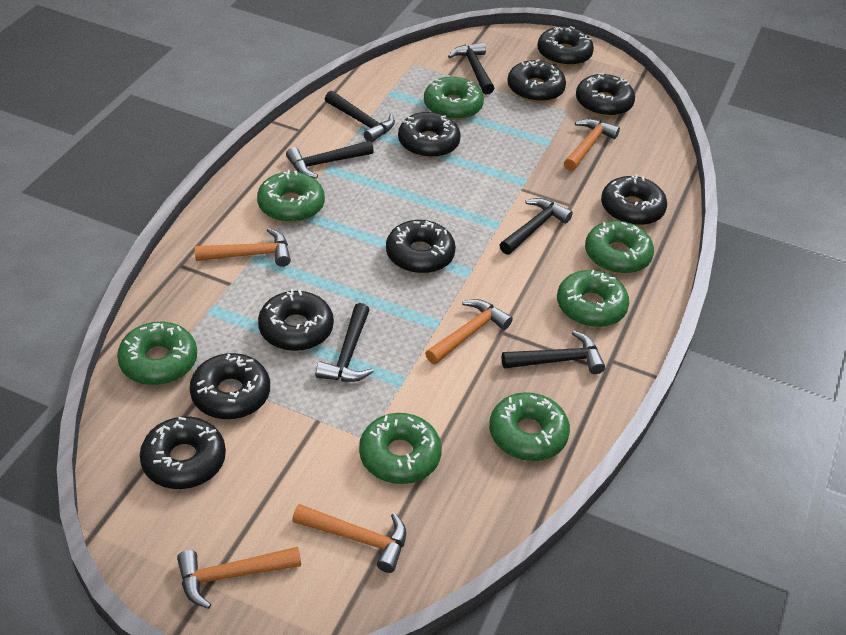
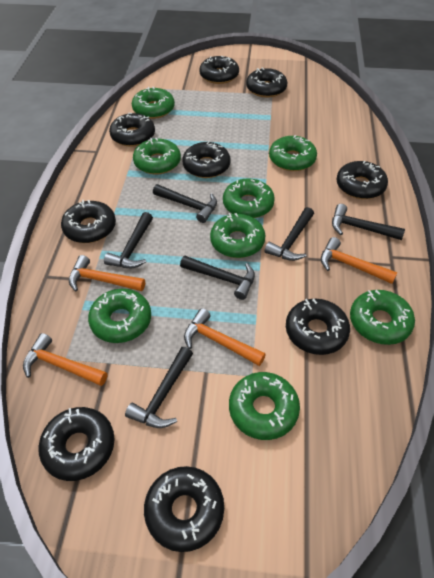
green donut: [117,322,197,385] [257,169,325,223] [359,413,442,484] [424,77,484,120] [489,392,570,461] [557,270,629,327] [585,221,654,274] = 7 -> [88,289,151,343] [132,87,175,119] [133,138,181,174] [210,213,265,258] [223,178,275,218] [229,372,300,440] [269,135,317,171] [350,290,415,345] = 8
orange hammer: [177,547,301,609] [195,228,291,267] [292,504,406,573] [425,299,513,364] [564,119,620,171] = 5 -> [23,333,107,386] [69,255,145,292] [184,308,266,366] [321,237,398,284] = 4

